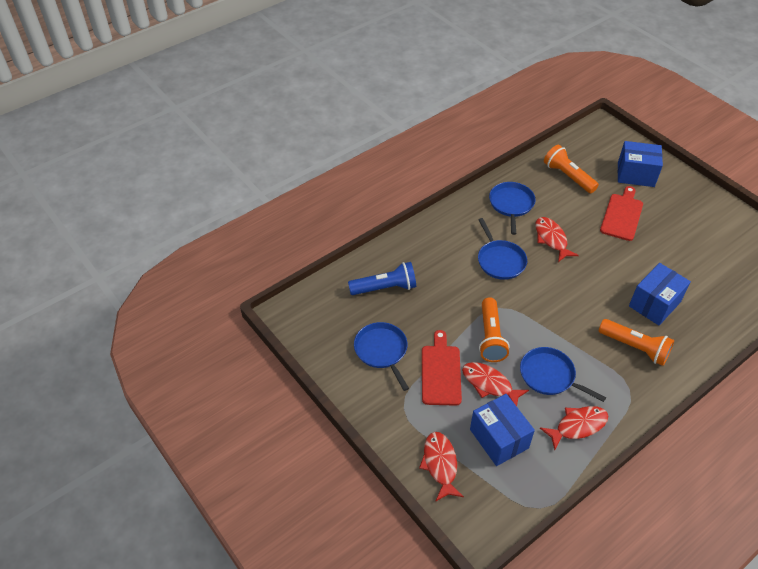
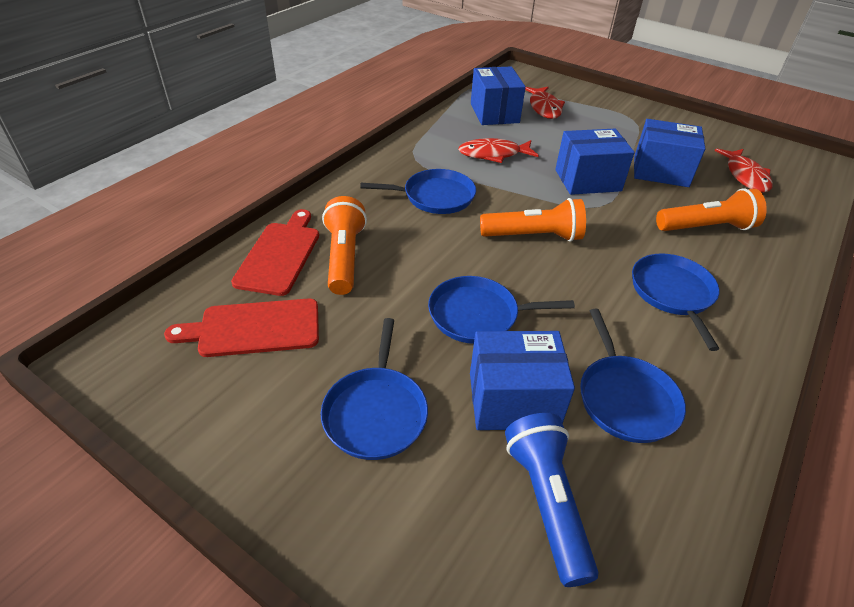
blue box: [470,394,535,466] [618,141,663,187] [629,263,691,325] = 3 -> [470,331,575,430] [471,66,526,125] [555,129,635,195] [634,119,705,187] = 4
blue pan: [354,322,409,391] [478,218,527,280] [489,182,536,235] [520,347,606,402] = 4 -> [321,318,428,460] [361,169,476,214] [428,276,575,344] [580,309,686,443] [632,253,720,351] = 5
red fish: [419,432,464,502] [462,362,529,406] [535,217,579,262] [540,406,608,450] = 4 -> [458,138,539,163] [525,87,565,119] [715,149,773,193] = 3

